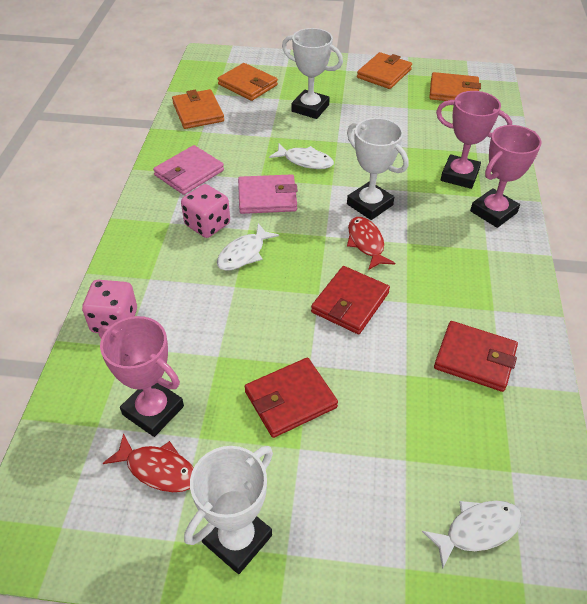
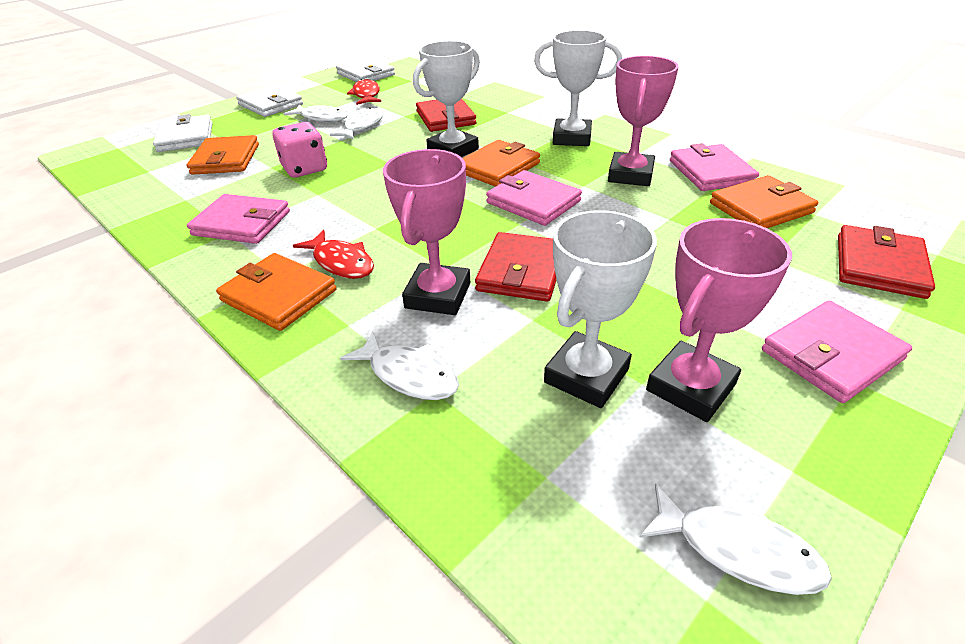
pink dice: [82,280,137,333] [181,184,230,238] = 2 -> [273,122,327,178] = 1
pink wallet: [153,145,224,195] [238,174,298,214] = 2 -> [187,194,290,244] [486,170,582,226] [670,143,759,191] [762,301,912,403] = 4
white fish: [217,223,279,271] [269,144,334,169] [422,501,522,568] = 3 -> [284,104,348,122] [330,107,383,140] [340,331,459,400] [639,483,832,595] = 4
white wallet: none = 0 -> [153,114,212,152] [236,85,303,117] [336,57,395,82] = 3

